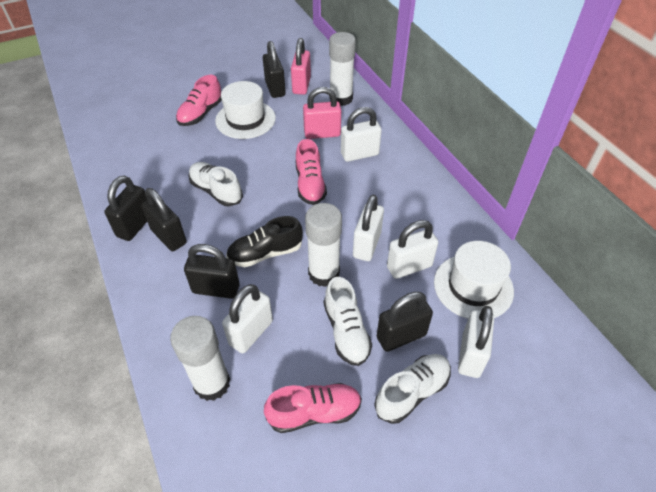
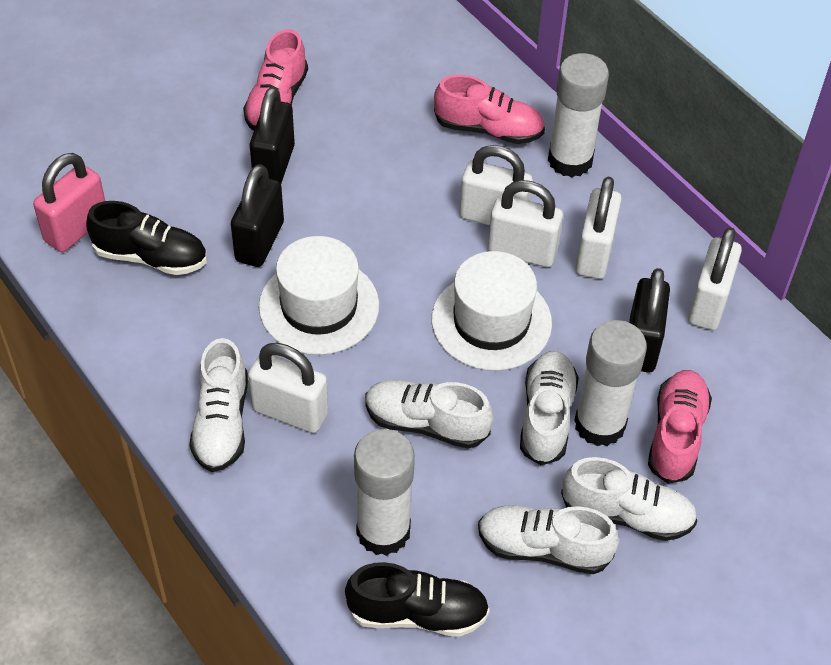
black padlock: [104,176,147,241] [141,188,187,251] [184,244,240,299] [263,41,286,98] [377,292,433,352] = 5 -> [231,164,284,267] [250,87,295,183] [629,268,670,373] = 3
black shoe: [226,216,303,267] = 1 -> [86,201,207,275] [345,562,490,637] = 2
pink padlock: [291,38,311,95] [303,87,341,139] = 2 -> [33,153,105,252] = 1
white shoe: [188,162,243,206] [324,277,372,366] [374,354,451,424] = 3 -> [189,338,248,472] [365,380,493,449] [478,505,619,574] [520,351,579,465] [561,457,697,541] = 5

